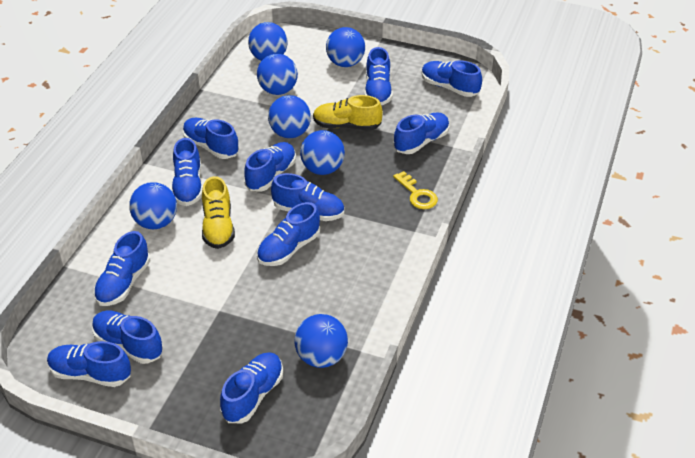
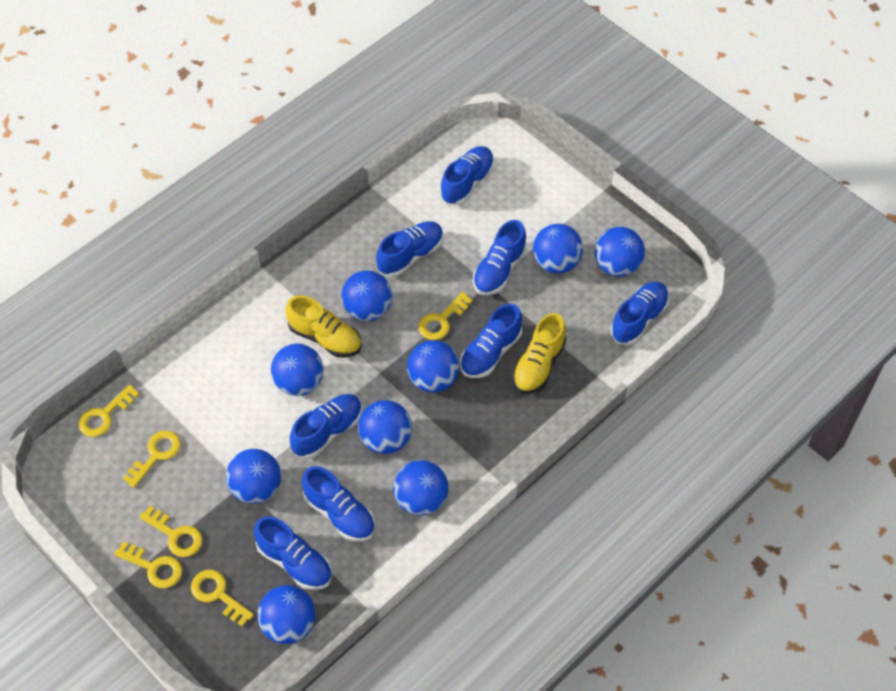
blue ball: [129,182,177,229] [248,22,288,61] [257,54,298,95] [268,95,311,138] [294,314,348,368] [300,130,345,175] [326,27,365,67] = 7 -> [226,449,281,504] [257,585,316,644] [271,343,324,396] [341,270,392,321] [358,400,412,454] [393,460,448,516] [407,340,459,393] [533,224,583,274] [595,227,645,277] = 9
blue shoe: [47,341,131,387] [92,311,163,364] [93,231,151,306] [171,138,203,206] [183,118,239,159] [220,352,283,423] [244,142,296,192] [257,202,320,266] [271,173,344,221] [365,47,393,105] [393,112,449,154] [422,60,482,97] = 12 -> [254,516,332,590] [290,394,362,459] [302,466,375,542] [376,221,443,277] [440,146,494,205] [460,304,522,378] [473,220,527,295] [610,282,669,345] = 8
yellow key: [393,171,438,209] = 1 -> [79,384,140,437] [114,541,182,588] [123,431,181,488] [139,506,203,557] [191,570,254,626] [418,292,473,340] = 6

